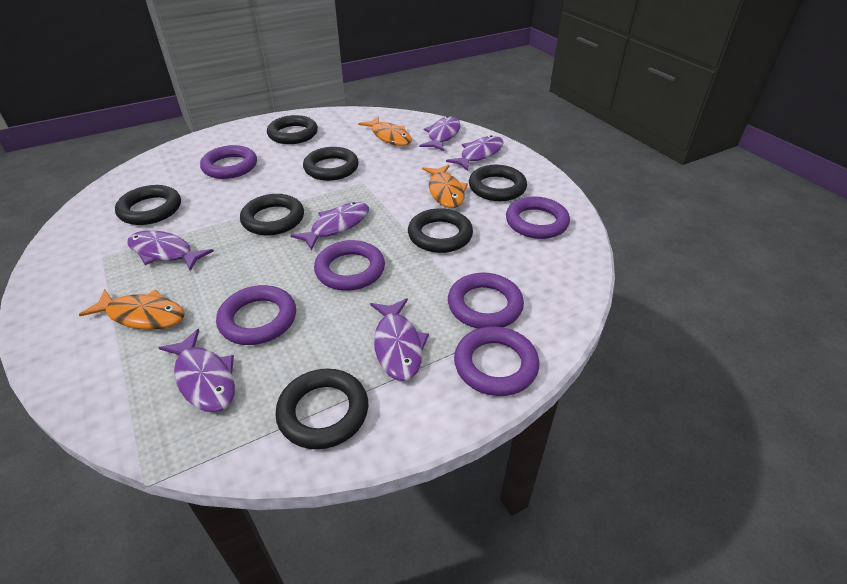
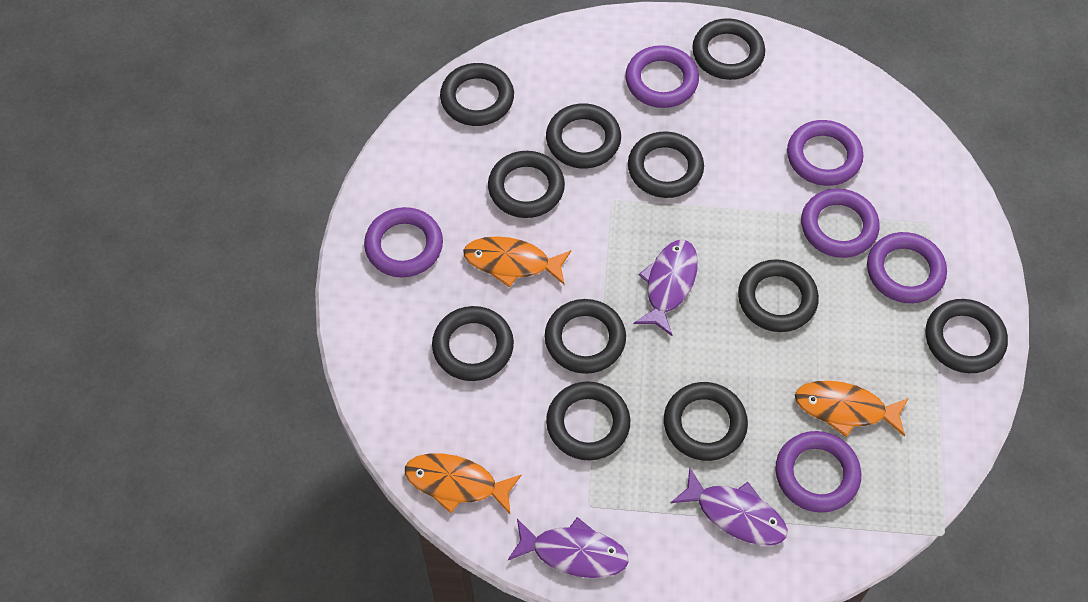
black ring: [115,185,181,225] [240,194,304,236] [267,115,318,144] [275,369,368,449] [303,147,359,181] [408,208,473,253] [469,165,527,201] = 7 -> [432,306,514,381] [440,63,514,126] [488,151,565,218] [545,299,626,374] [546,104,621,169] [546,382,630,460] [628,131,704,198] [664,382,748,461] [692,18,765,80] [738,259,819,332] [925,299,1008,373] = 11
purple fish: [127,230,214,271] [159,329,235,412] [290,202,369,251] [370,298,429,381] [419,116,461,151] [446,135,504,171] = 6 -> [508,517,629,578] [634,240,698,336] [671,468,788,546] = 3

